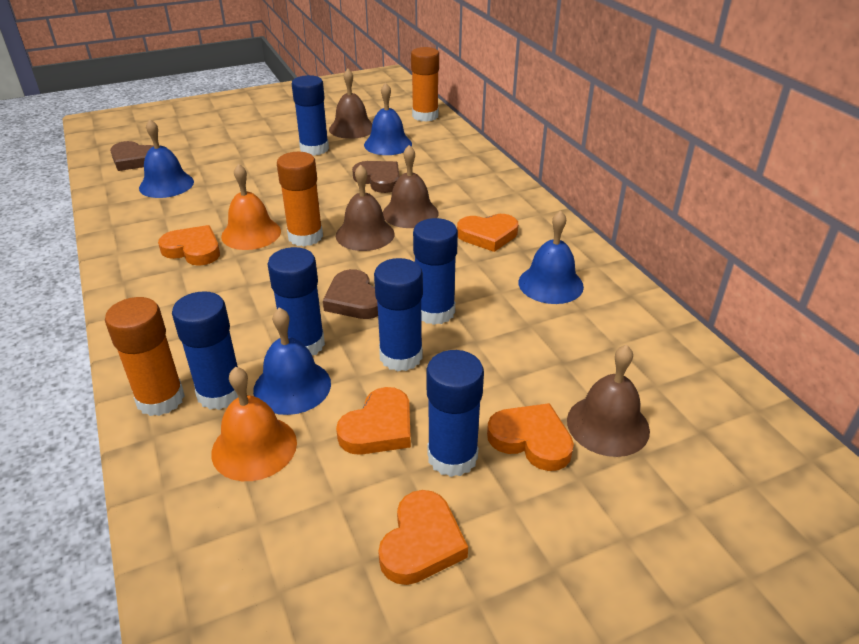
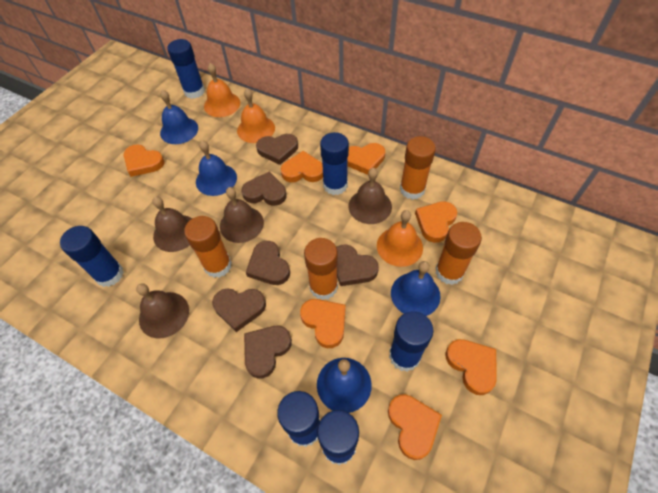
brown heart: [110,141,154,171] [323,269,378,319] [352,161,400,193] = 3 -> [212,288,266,332] [241,172,287,206] [244,326,292,378] [246,241,290,285] [256,134,298,165] [337,245,379,286] = 6
orange bell: [211,367,297,481] [221,164,281,250] = 2 -> [204,63,240,117] [237,88,275,143] [377,210,423,267] = 3
orange glue stick: [105,297,185,416] [277,152,323,246] [411,47,439,122] = 3 -> [184,216,232,278] [304,238,338,300] [400,136,436,200] [435,222,482,285] = 4
orange heart: [158,225,220,266] [336,387,411,455] [378,490,468,585] [457,214,518,252] [487,403,574,471] = 5 -> [124,144,165,177] [281,151,323,182] [300,299,346,348] [347,143,385,175] [388,394,442,460] [415,201,457,243] [445,339,497,395] = 7

